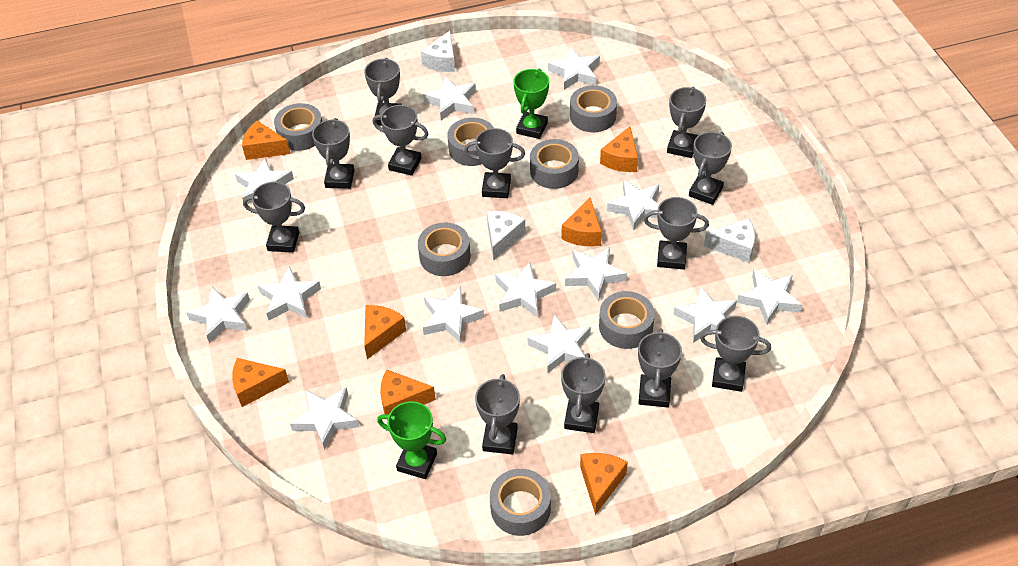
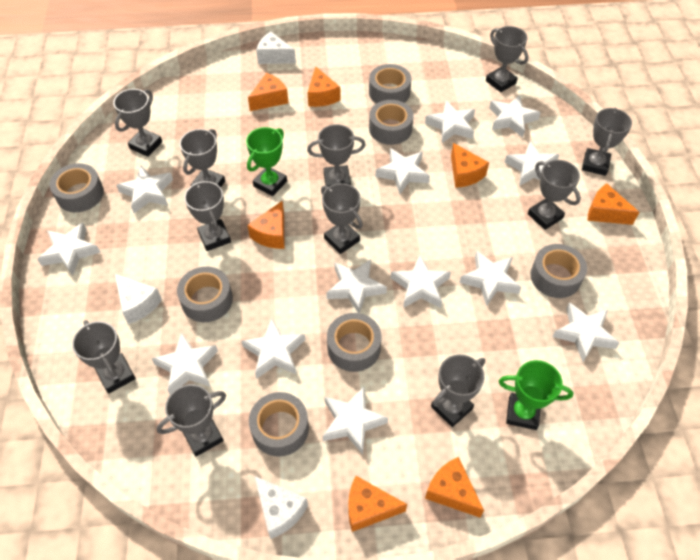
grey trophy: [243,182,305,253] [312,118,355,189] [364,58,402,126] [373,105,428,176] [464,128,525,198] [475,374,520,454] [561,353,605,433] [638,328,682,407] [644,197,709,269] [667,87,706,158] [689,132,732,205] [700,316,771,392] = 12 -> [72,320,136,393] [113,89,162,157] [157,384,226,456] [180,129,225,187] [184,181,231,251] [307,124,365,187] [321,183,363,254] [431,355,485,427] [486,26,528,92] [528,160,581,230] [582,107,632,176] = 11

